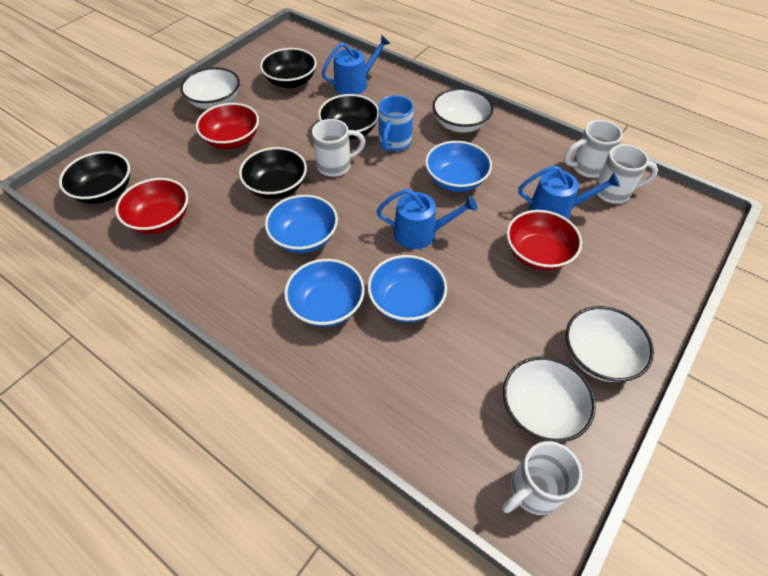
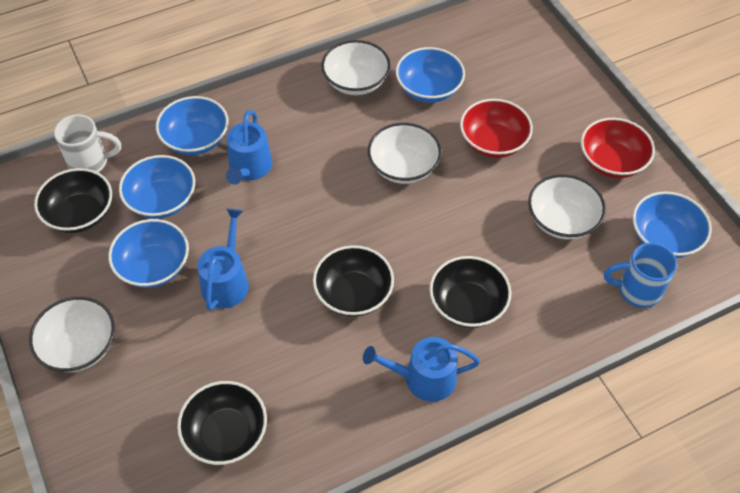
blue bowl: [265,195,338,253] [284,259,365,327] [368,255,447,323] [425,141,492,192] = 4 -> [108,219,189,288] [119,155,195,219] [156,96,229,155] [396,47,465,103] [633,191,712,258] = 5
red bowl: [115,178,188,234] [196,103,259,149] [507,210,582,271] = 3 -> [460,99,533,158] [581,118,655,178] = 2
white mug: [312,119,365,177] [502,441,582,515] [564,120,623,178] [595,144,658,204] = 4 -> [54,114,121,172] = 1

